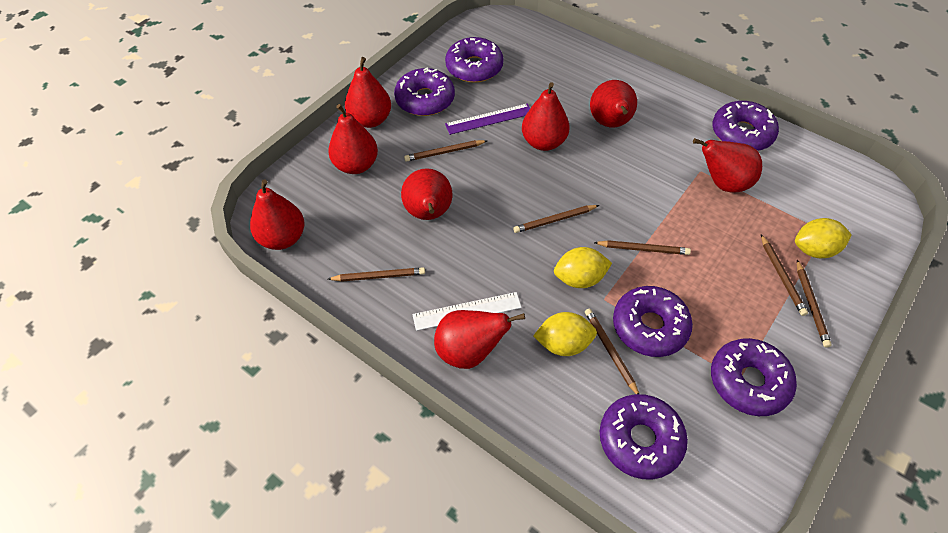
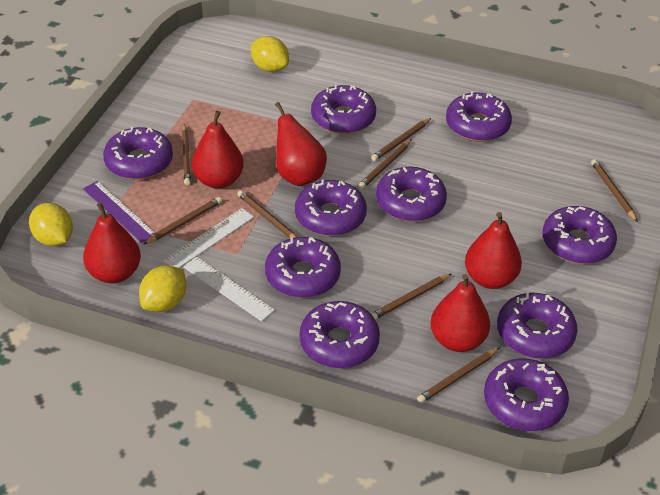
brown pencil: [328,267,425,282] [404,140,487,162] [513,205,599,233] [585,309,639,394] [594,240,691,255] [761,235,808,316] [797,260,832,348] = 7 -> [144,197,222,244] [182,124,191,185] [237,190,297,238] [358,139,412,189] [371,118,431,161] [371,274,451,320] [417,348,499,404] [591,159,638,222] = 8
purple donut: [394,67,455,116] [445,37,504,83] [600,394,688,480] [613,286,693,357] [711,338,797,416] [712,101,779,151] = 6 -> [103,127,173,180] [265,237,341,298] [295,180,367,236] [299,301,380,368] [311,85,376,134] [376,167,447,222] [446,92,512,142] [484,358,569,431] [497,293,578,359] [543,206,617,264] = 10
red pear: [250,179,304,250] [328,104,378,174] [345,57,391,128] [401,168,452,220] [434,310,525,369] [522,82,570,151] [590,80,637,127] [693,138,762,193] = 8 -> [83,202,141,283] [192,111,244,189] [275,102,327,186] [430,274,490,352] [465,212,522,289] = 5
white ruler: [412,292,522,331] = 1 -> [164,208,254,268] [183,256,275,321] = 2

